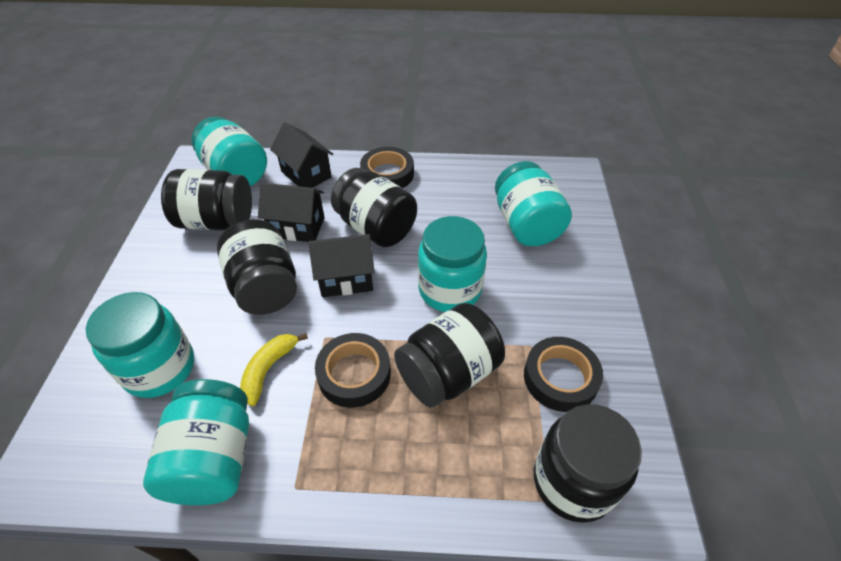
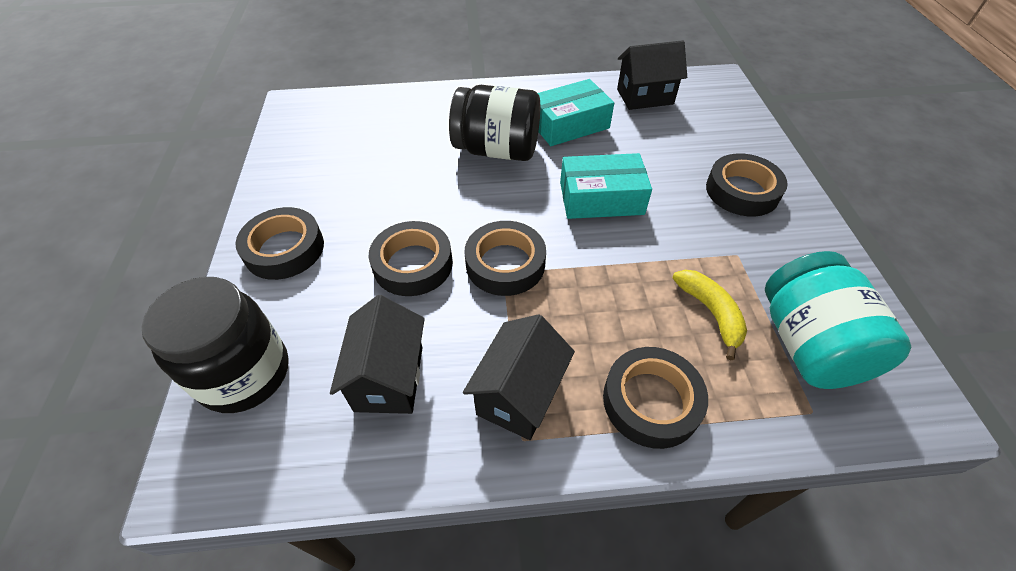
black jar: [161,169,252,230] [217,219,297,315] [331,168,417,247] [394,303,505,408] [534,404,642,523] = 5 -> [142,277,289,413] [449,85,540,161] = 2
black tape: [315,333,391,408] [360,147,414,188] [524,337,603,412] = 3 -> [235,207,324,280] [369,221,453,296] [464,221,546,296] [603,347,708,449] [706,153,788,216] = 5
turquoise box: none = 0 -> [538,79,614,146] [560,153,652,219] = 2
turquoise jar: [86,292,194,398] [143,379,249,505] [191,117,267,186] [418,216,487,312] [495,161,572,246] = 5 -> [765,251,911,389] = 1

